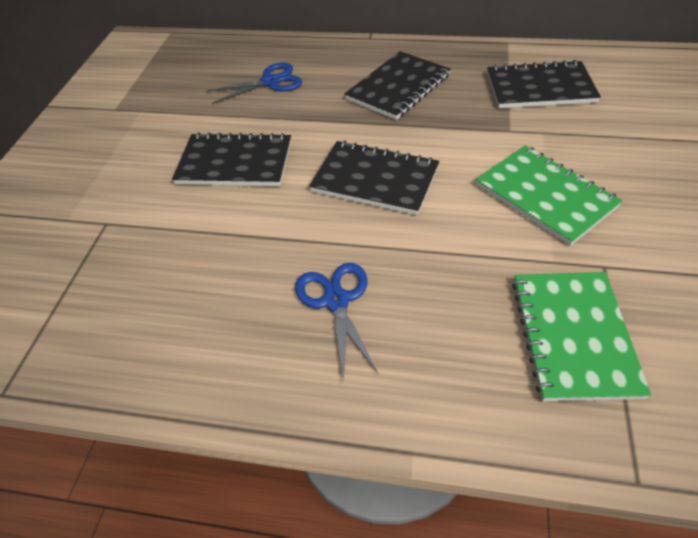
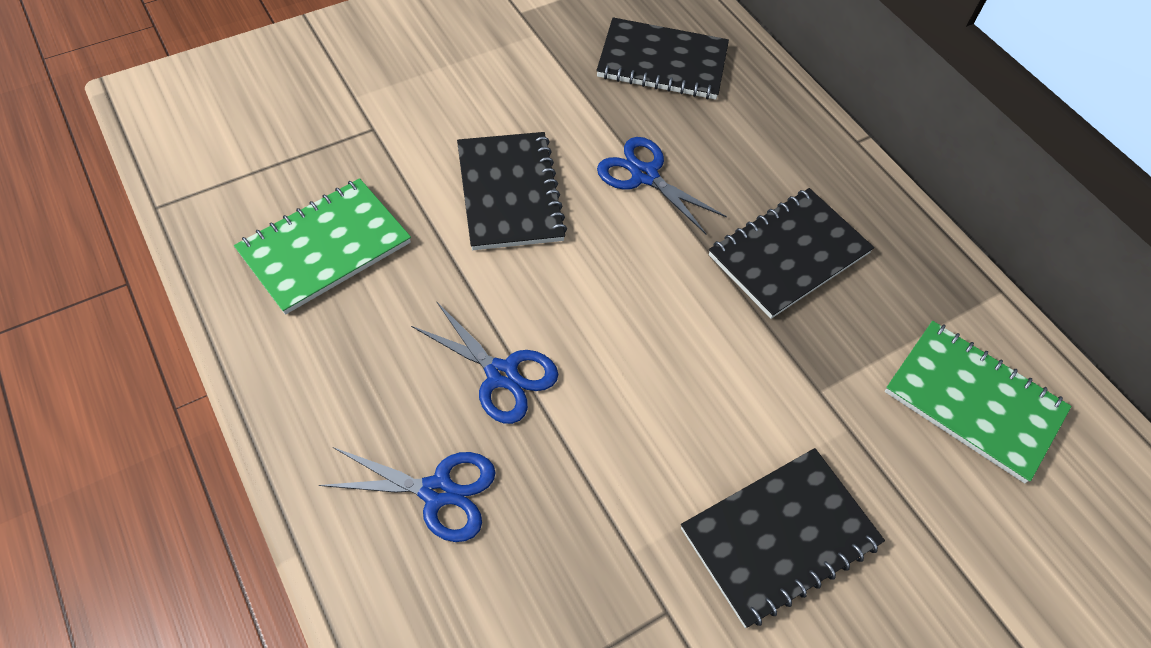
blue scissors: [207,62,302,104] [295,263,378,382] = 2 -> [319,447,496,542] [411,301,558,424] [597,137,727,234] = 3

